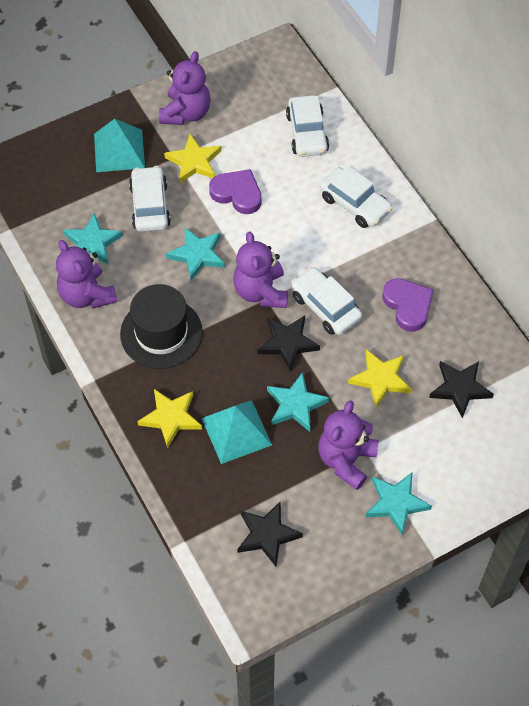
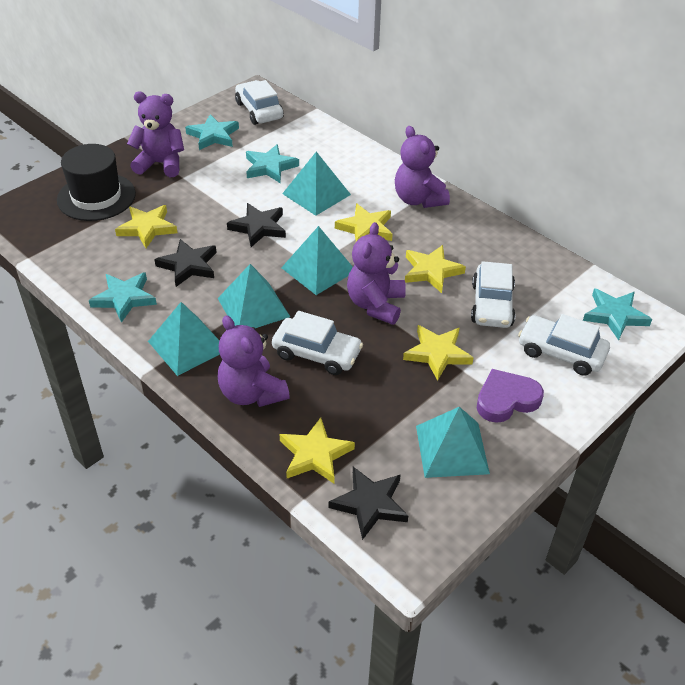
purple heart: [209,169,262,214] [382,278,434,332] = 2 -> [477,369,544,423] = 1
turquoise pyramid: [94,119,145,172] [201,400,272,464] = 2 -> [148,302,220,376] [218,264,290,328] [281,226,353,295] [282,152,351,216] [416,407,490,478] = 5
yellow star: [138,389,202,448] [164,134,221,183] [348,349,411,408] = 3 -> [115,205,177,248] [280,417,355,484] [335,203,393,242] [403,325,474,381] [405,245,466,293] = 5

